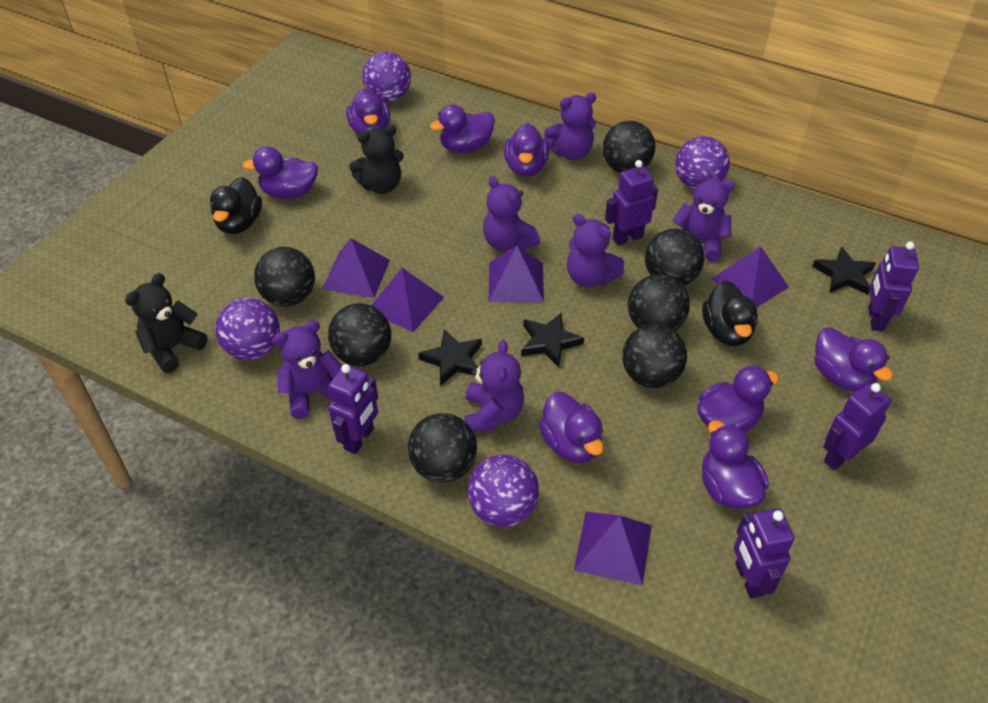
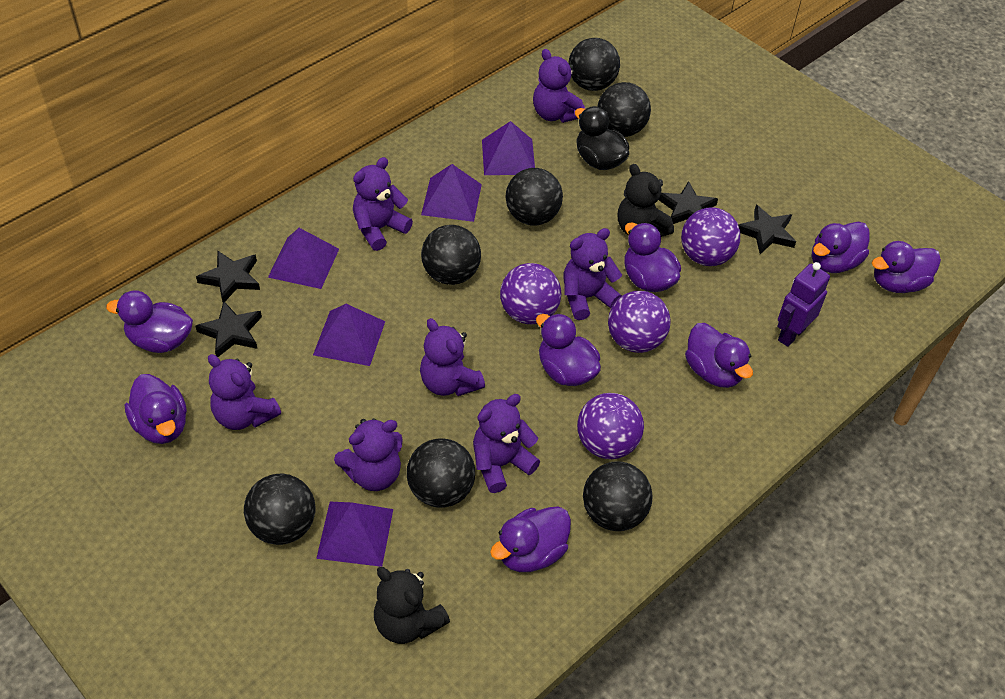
black duck: [210,177,262,234] [702,281,758,346] = 2 -> [575,106,629,170] = 1
black star: [418,329,482,386] [521,312,584,367] [812,246,876,294] = 3 -> [196,251,260,302] [196,301,262,357] [658,181,718,224] [738,205,796,254] = 4
purple robot: [328,364,378,454] [605,160,658,245] [734,508,795,599] [823,383,891,470] [868,242,919,331] = 5 -> [777,262,830,347] = 1
purple teddy bear: [273,320,342,419] [464,340,524,433] [483,176,540,251] [543,93,596,160] [567,214,625,288] [672,173,735,262] = 6 -> [208,354,281,430] [334,418,403,491] [353,157,413,251] [420,318,485,396] [473,394,540,493] [533,49,585,123] [564,228,622,320] = 7

